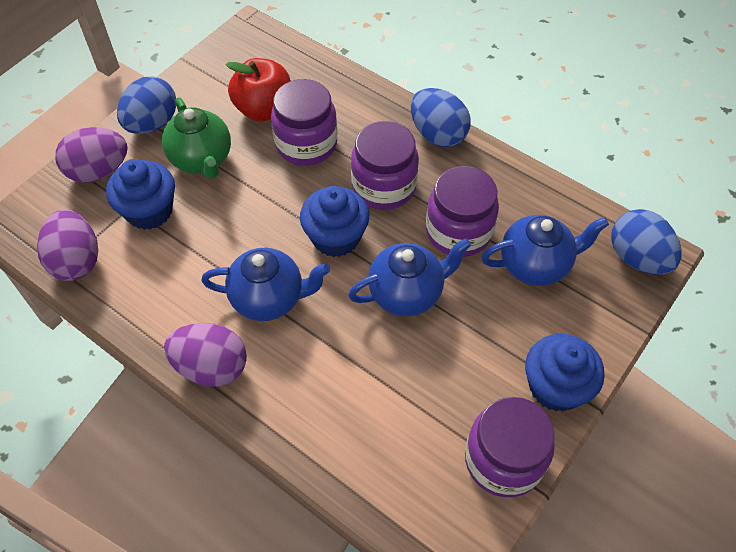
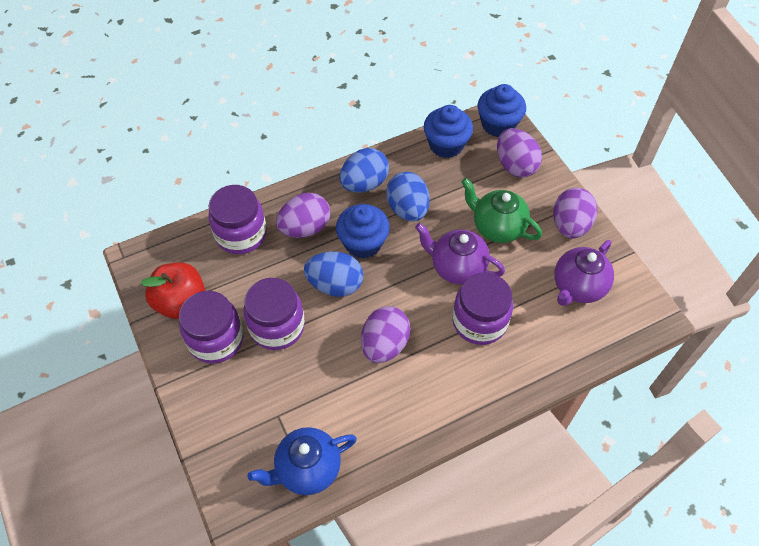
blue teapot: [201,248,330,321] [348,238,471,316] [481,215,609,286] = 3 -> [248,427,357,495] = 1
purple egg: [37,210,98,281] [55,127,128,183] [164,323,247,387] = 3 -> [276,193,330,238] [361,306,411,363] [497,128,542,178] [553,188,597,239] = 4
purple teapot: none = 0 -> [415,223,505,285] [554,240,614,306] = 2

